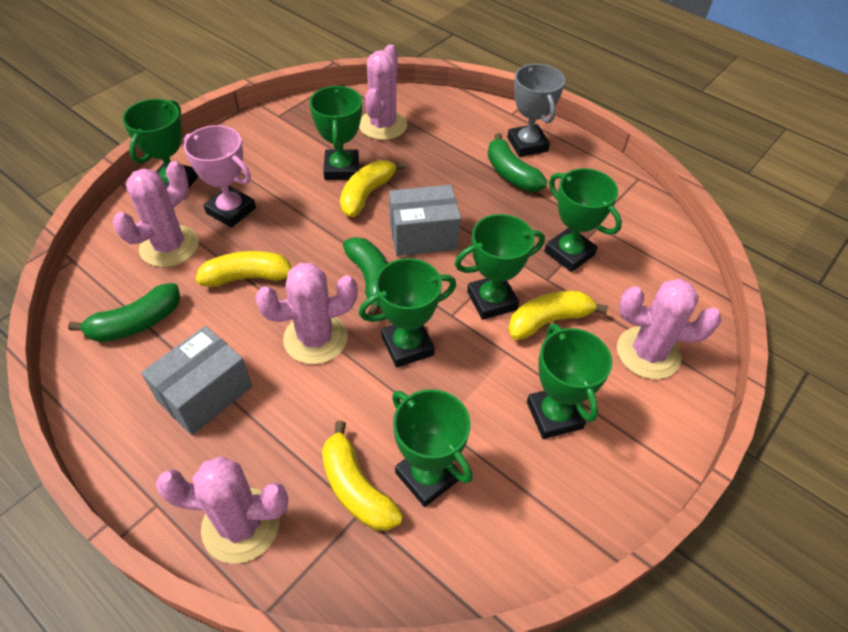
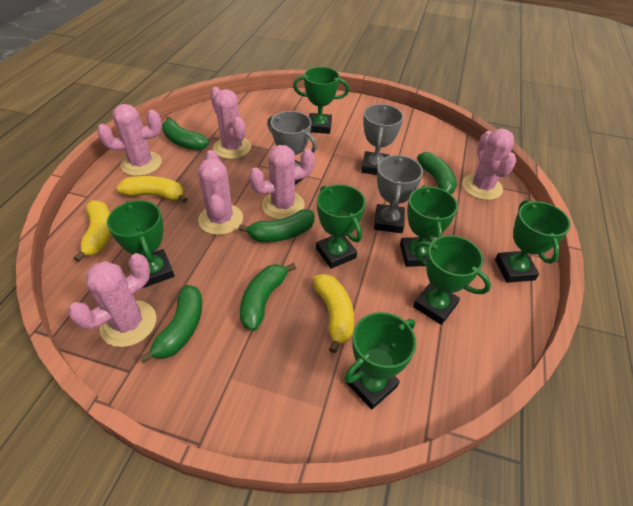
green banana: [68,283,181,342] [343,237,388,315] [488,133,548,191] = 3 -> [139,285,202,363] [162,116,209,150] [239,209,315,242] [240,263,296,331] [417,152,457,194] = 5
grey box: [141,326,252,435] [389,185,461,256] = 2 -> none = 0
grey trophy: [507,64,565,157] = 1 -> [267,111,317,185] [361,104,403,175] [374,155,423,233] = 3
pink cactus: [113,161,199,267] [156,456,288,564] [255,263,358,364] [359,44,407,140] [617,279,721,379] = 5 -> [68,253,156,347] [97,104,162,176] [198,150,243,235] [210,87,251,159] [249,145,315,220] [462,129,516,200] = 6
pink trophy: [184,125,256,228] = 1 -> none = 0
yellow banana: [196,251,291,287] [322,421,403,531] [340,160,405,217] [508,291,608,340] = 4 -> [74,200,111,262] [117,176,188,203] [313,274,354,353] = 3

